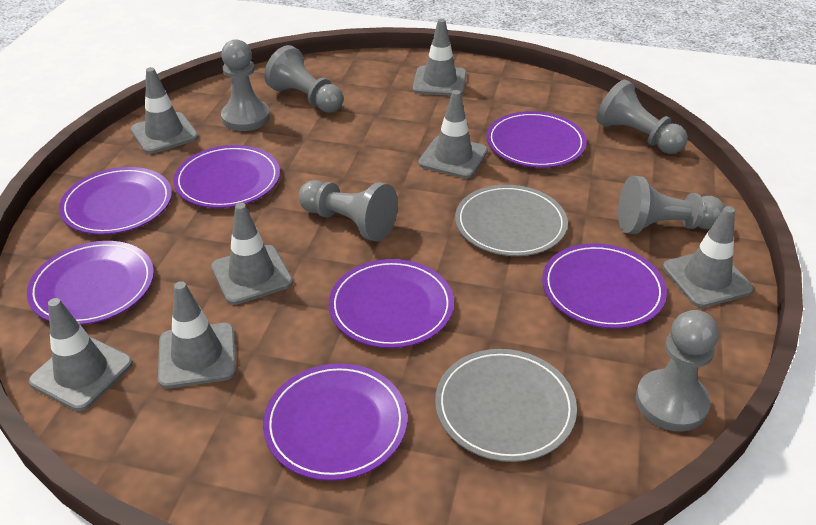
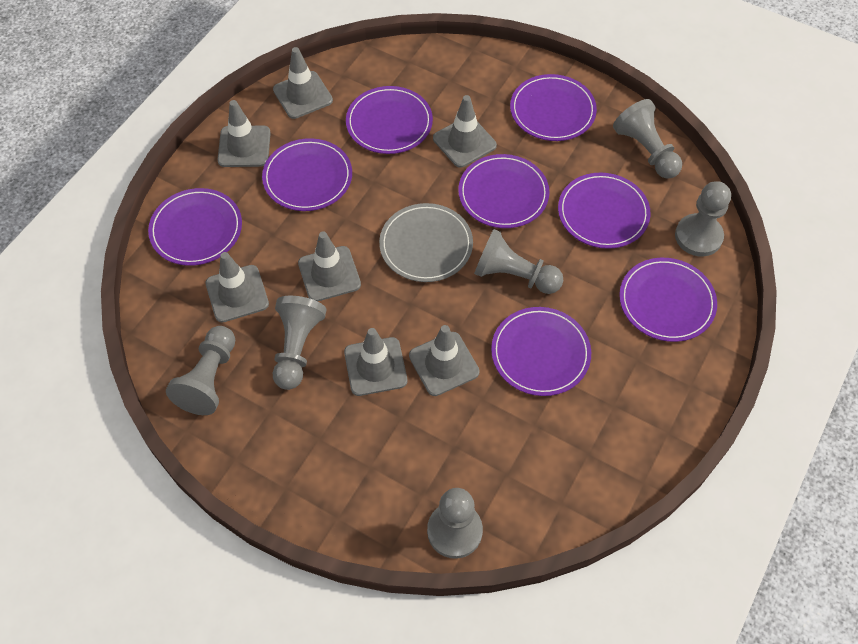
grey plate: [435,349,577,462] [455,185,568,256] = 2 -> [379,203,473,282] = 1
purple plate: [27,241,154,325] [59,167,172,235] [173,145,280,208] [263,363,407,481] [329,259,454,348] [487,111,587,168] [542,243,667,329] = 7 -> [148,188,242,266] [262,138,352,211] [346,86,433,154] [458,154,549,228] [491,307,591,396] [510,74,597,141] [558,173,650,249] [619,258,717,342] = 8

